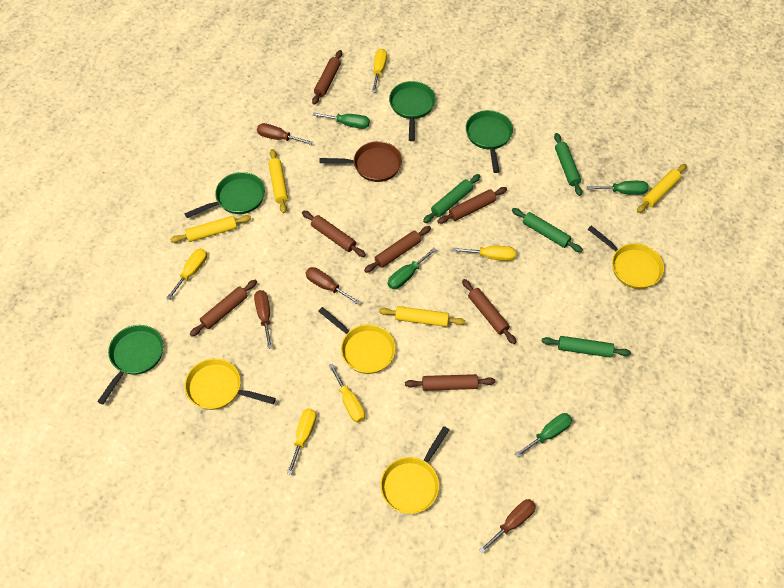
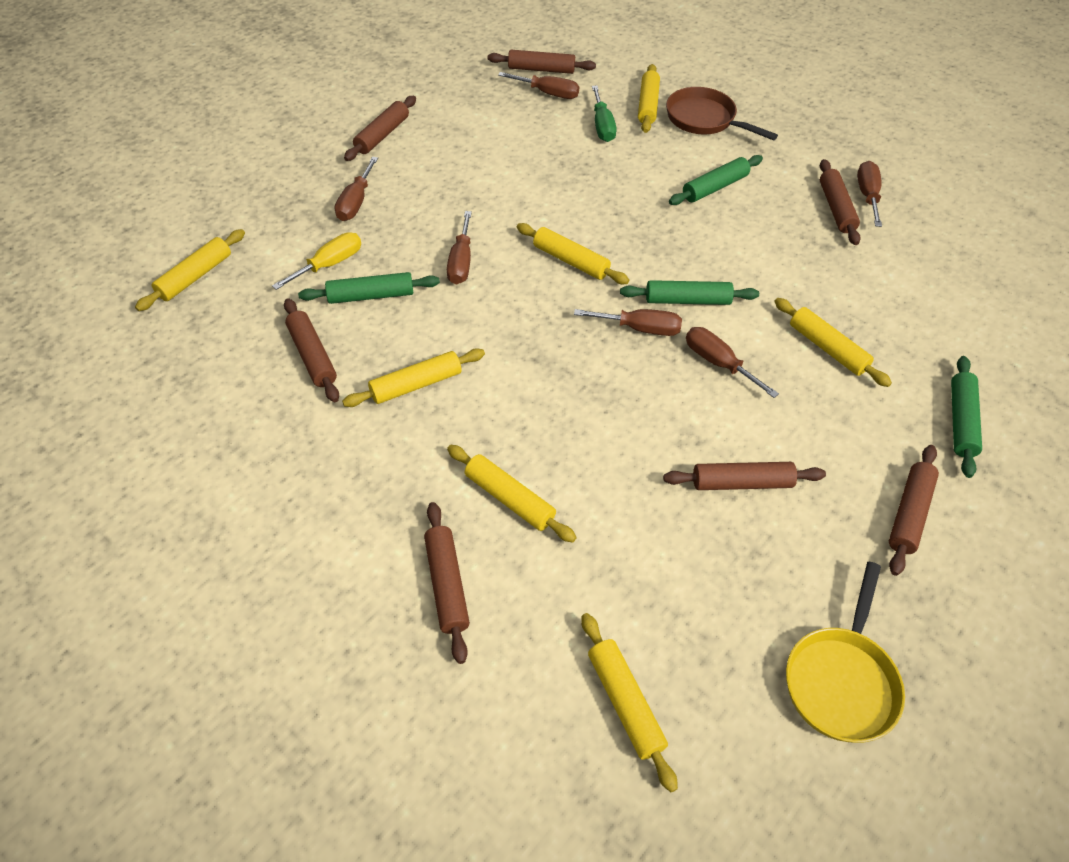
brown screwdriver: [254,290,272,349] [257,123,313,145] [306,267,360,305] [479,499,536,554] = 4 -> [335,157,378,221] [447,211,472,285] [498,72,579,99] [574,309,682,336] [686,327,779,398] [857,161,882,227] = 6
green pan: [97,325,163,404] [184,172,265,218] [389,81,436,141] [466,110,513,173] = 4 -> none = 0
green screwdriver: [313,112,370,129] [388,248,436,289] [515,413,572,458] [587,181,649,195] = 4 -> [592,86,616,142] = 1
yellow pan: [185,358,276,410] [318,307,396,374] [380,426,449,514] [588,226,664,289] = 4 -> [786,562,905,743] = 1
yellow rolling pin: [170,215,251,243] [268,149,288,214] [379,306,465,327] [637,164,687,213] = 4 -> [135,229,245,311] [342,348,485,407] [447,445,576,543] [517,223,629,284] [581,613,678,792] [638,64,660,133] [774,298,892,387] = 7
yellow screwdriver: [166,249,207,300] [287,408,316,475] [329,364,365,423] [372,49,387,92] [453,246,516,261] = 5 -> [272,232,361,290] = 1

